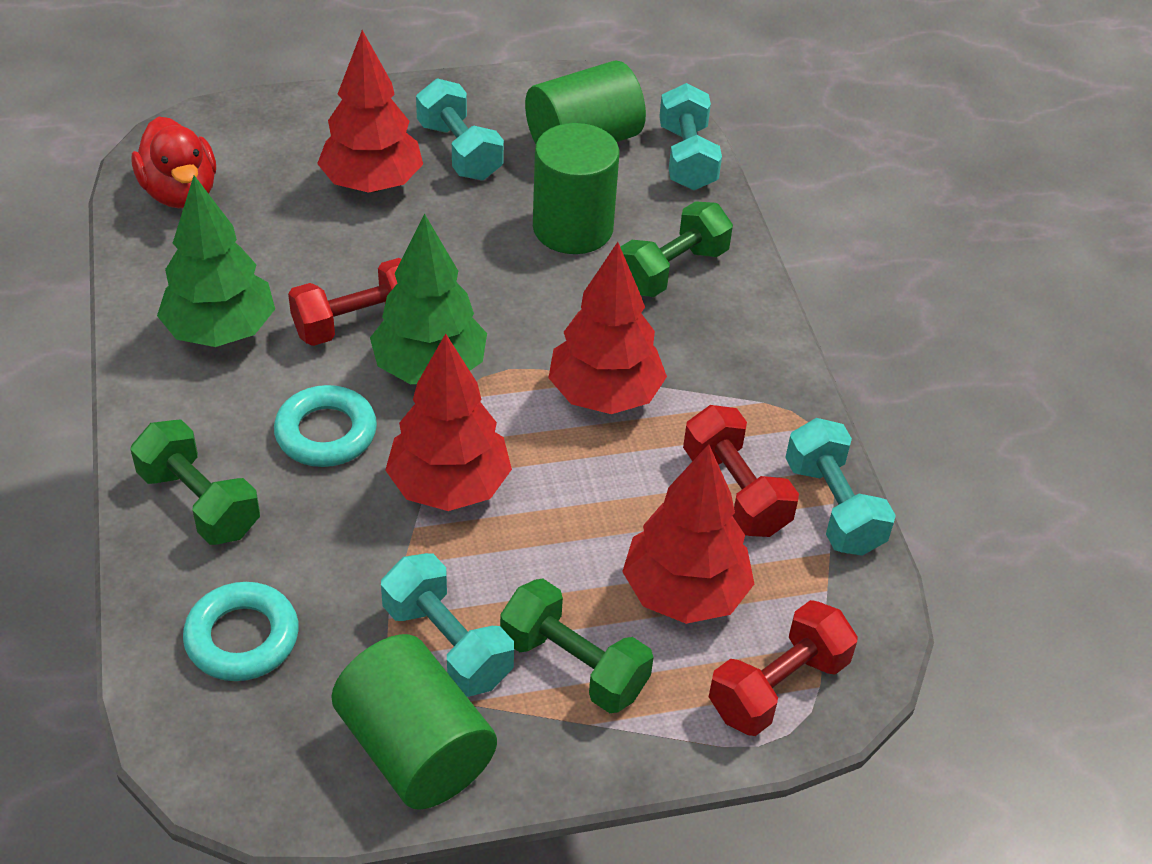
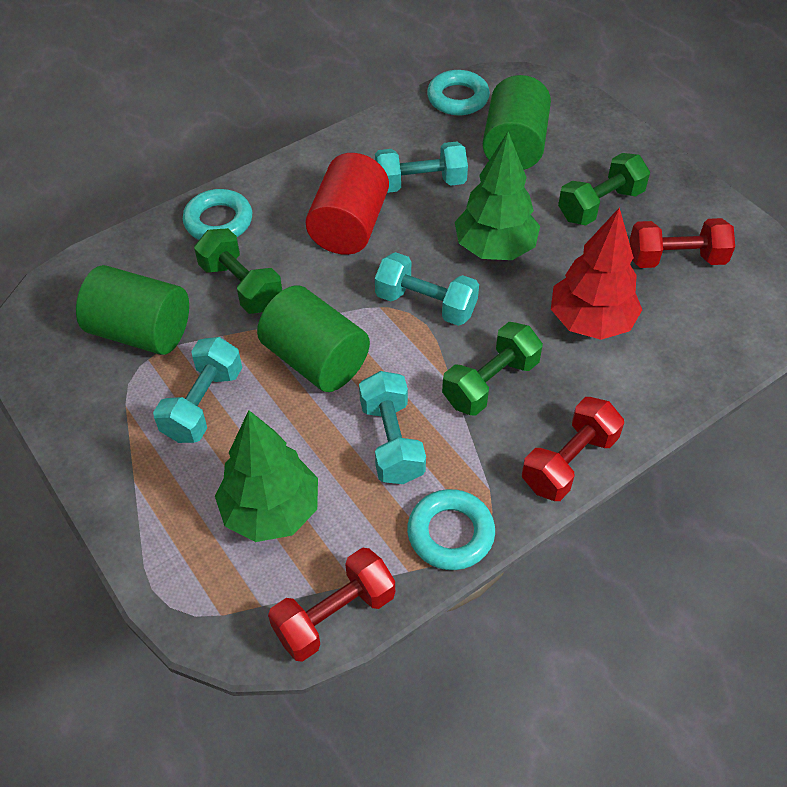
red cylinder: none = 0 -> [305,153,389,255] = 1
red duck: [132,116,216,208] = 1 -> none = 0
red tree: [317,30,423,193] [385,333,512,511] [548,242,667,414] [622,444,754,624] = 4 -> [551,207,642,340] = 1
turquoise ring: [183,582,299,681] [274,385,377,467] = 2 -> [183,189,252,240] [407,489,495,570] [427,70,490,116] = 3

